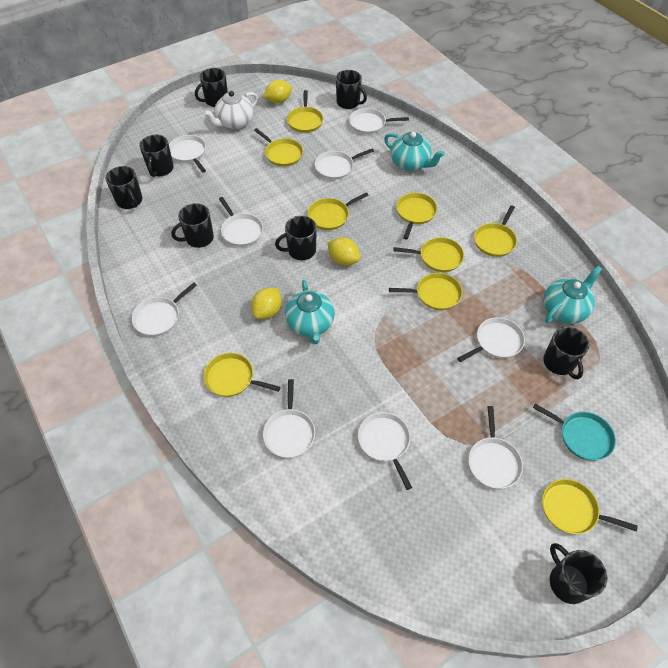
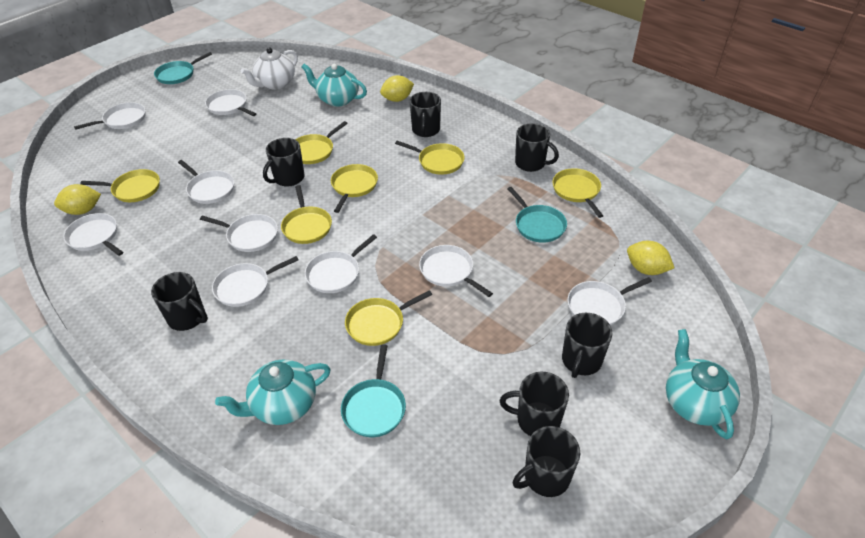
black mug: [105,166,142,209] [139,135,174,177] [171,203,214,248] [195,68,228,107] [275,216,317,260] [336,70,367,109] [543,327,589,379] [550,543,607,604] = 8 -> [151,272,208,331] [263,138,305,187] [410,92,441,137] [500,372,569,436] [513,426,580,497] [515,123,559,172] [562,313,612,378] = 7
turquoise pan: [533,404,616,461] = 1 -> [154,52,212,84] [341,344,406,437] [507,187,567,243] = 3
yellow pan: [203,353,281,397] [254,128,303,166] [287,90,323,133] [308,192,368,230] [389,273,462,310] [394,237,464,272] [396,193,437,240] [474,205,517,257] [542,479,638,534] = 9 -> [80,169,160,202] [281,185,332,244] [295,121,348,164] [331,164,378,213] [345,290,432,346] [395,141,465,175] [552,168,603,218] = 7

